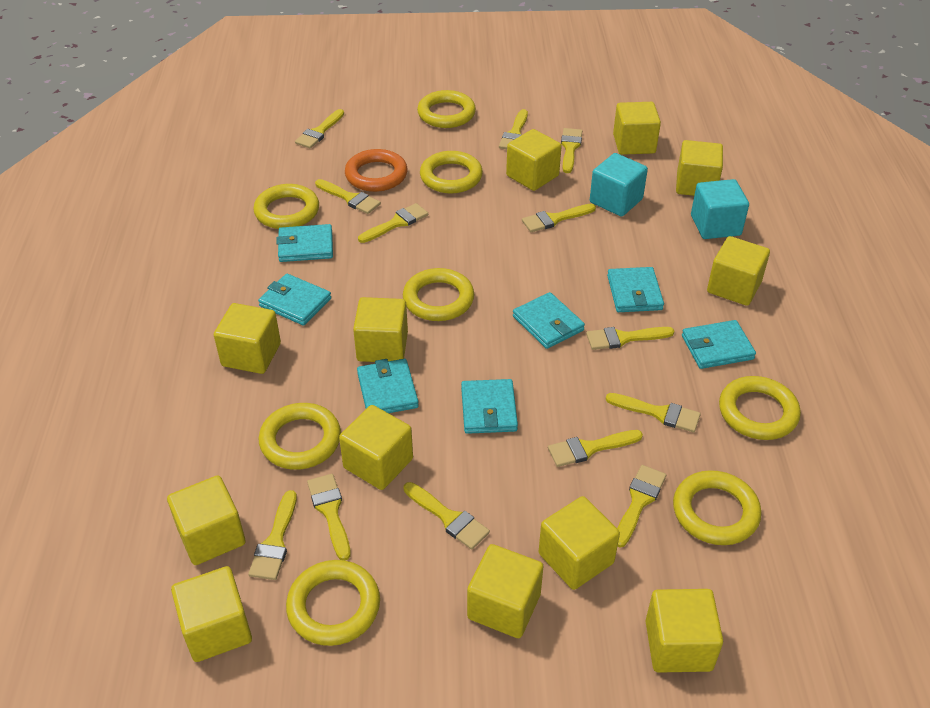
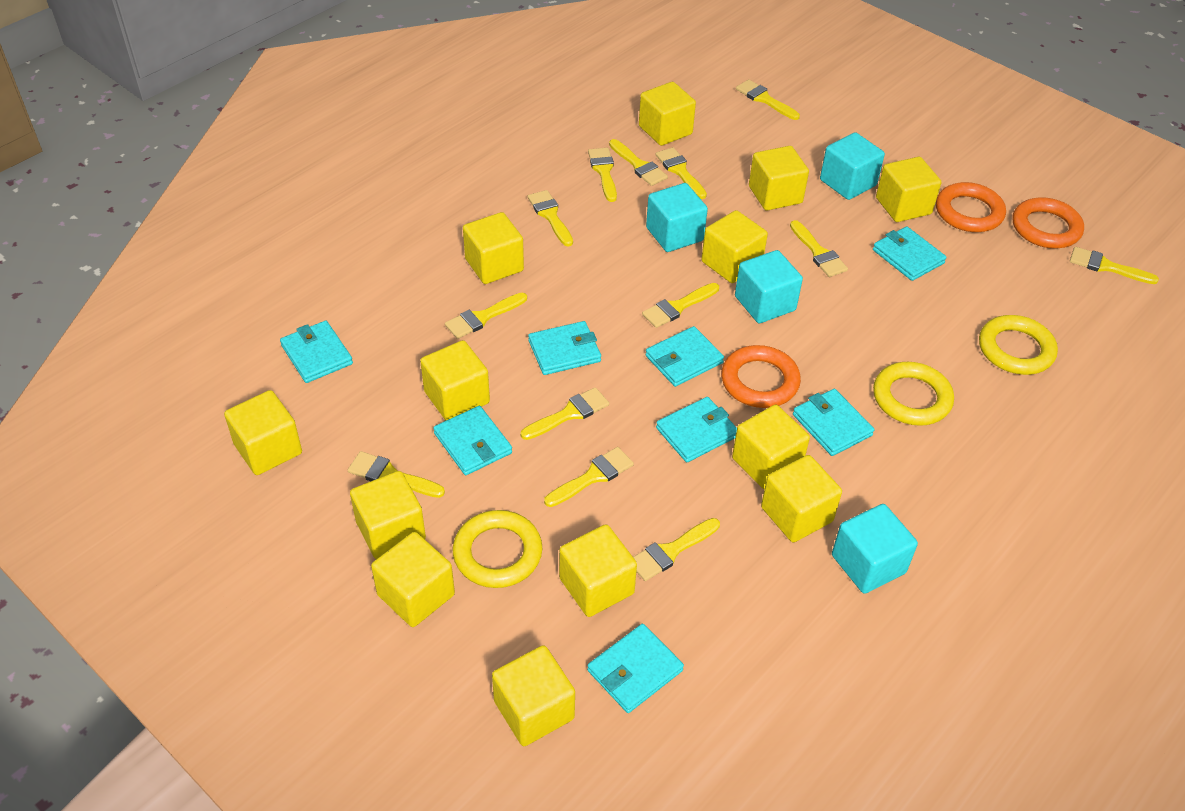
orange ring: [345,149,408,192] = 1 -> [721,345,801,408] [936,182,1006,232] [1013,197,1084,249] = 3
turquoise cube: [590,153,648,217] [691,179,749,239] = 2 -> [646,183,708,252] [735,250,803,323] [820,132,885,200] [832,504,918,594] = 4
turquoise wallet: [258,274,331,326] [276,224,333,262] [357,359,419,413] [461,379,518,434] [513,292,585,349] [607,267,664,312] [682,320,756,369] = 7 -> [280,321,353,383] [433,406,512,475] [528,321,601,375] [587,624,684,713] [646,326,724,387] [656,397,737,462] [793,389,874,456] [873,226,946,281] = 8
yellow cube: [167,475,246,565] [171,566,252,662] [214,303,281,374] [339,405,413,490] [353,297,408,362] [467,544,544,638] [506,129,562,191] [539,496,620,590] [613,102,661,155] [646,589,723,673] [676,140,723,196] [707,236,770,306] = 12 -> [224,390,302,475] [350,471,426,559] [371,532,455,627] [420,340,490,420] [463,212,524,284] [492,645,575,746] [559,524,637,617] [639,82,696,146] [701,210,768,283] [732,405,810,489] [749,146,809,211] [761,455,842,542] [876,157,941,222] = 13
yellow ring: [253,184,319,229] [259,403,341,470] [286,560,380,646] [403,268,474,321] [417,90,476,128] [420,151,483,194] [673,470,762,545] [719,376,801,440] = 8 -> [453,510,542,588] [873,362,954,426] [979,315,1058,375] = 3

